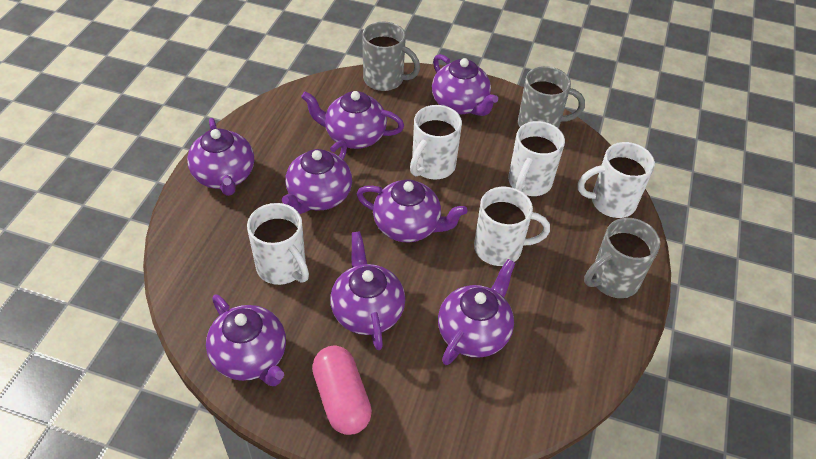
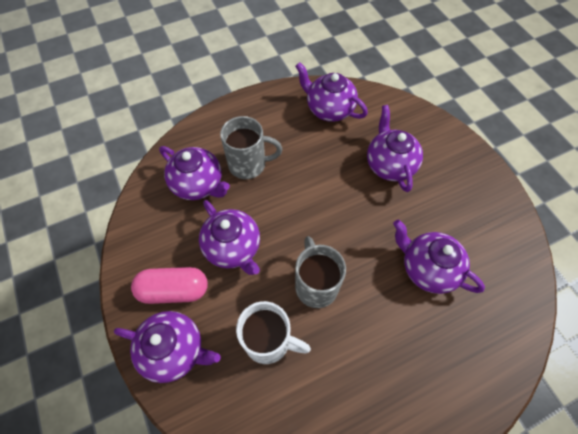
grey mug: [362,22,420,91] [518,66,585,128] [584,218,660,298] = 3 -> [220,116,282,179] [295,236,346,308] = 2
purple teapot: [187,118,254,196] [206,294,286,386] [282,140,352,214] [301,91,404,149] [330,231,405,350] [357,179,467,242] [432,54,498,116] [438,259,515,365] = 8 -> [114,311,221,383] [159,146,230,200] [199,200,260,275] [295,62,368,122] [367,105,423,192] [393,220,485,294] = 6
white mug: [247,203,309,285] [410,105,462,179] [474,187,550,266] [508,121,565,196] [578,142,655,218] = 5 -> [236,301,311,364] = 1

